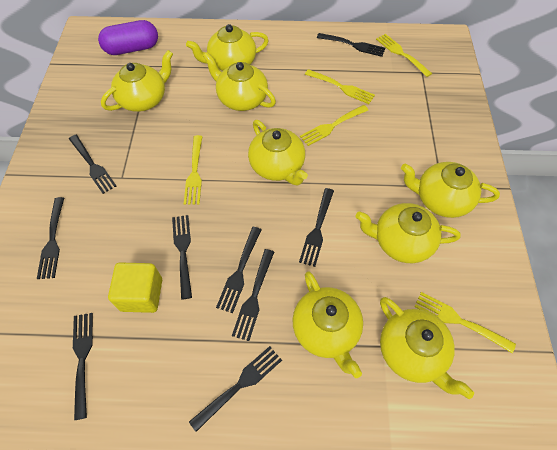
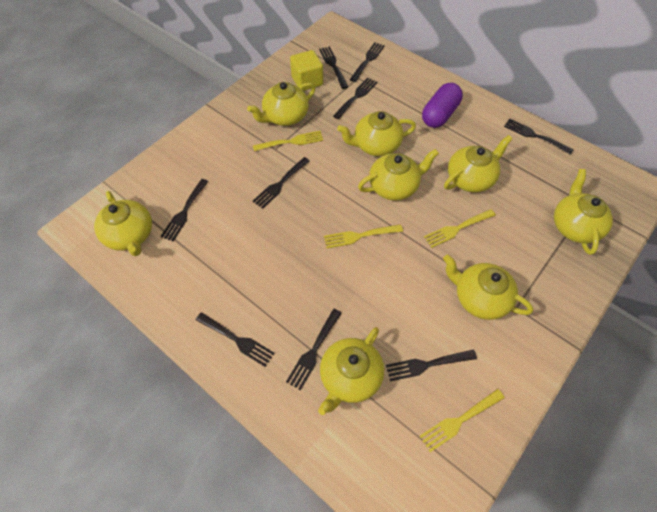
yellow fork: [184,135,203,205] [300,105,368,146] [305,69,375,104] [376,34,432,77] [414,292,516,353] = 5 -> [253,131,323,151] [324,224,403,248] [420,389,505,452] [424,209,496,248] = 4

